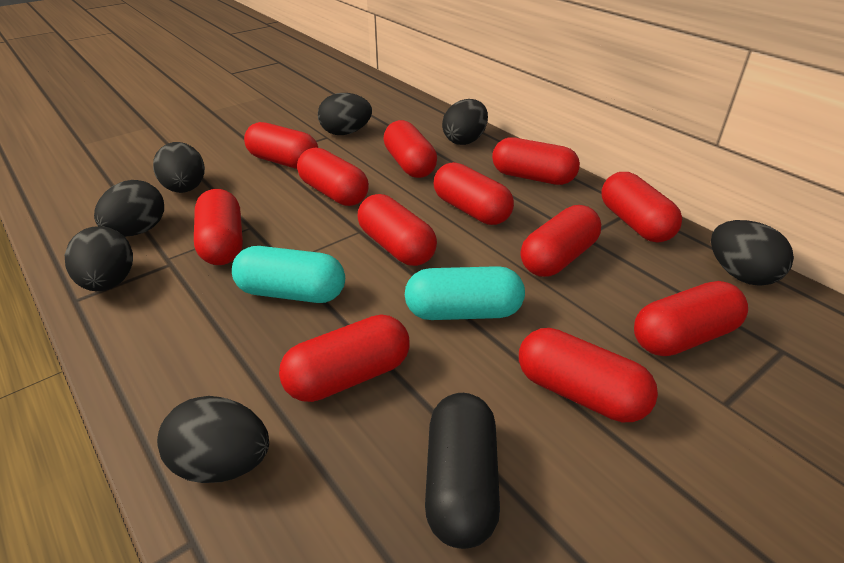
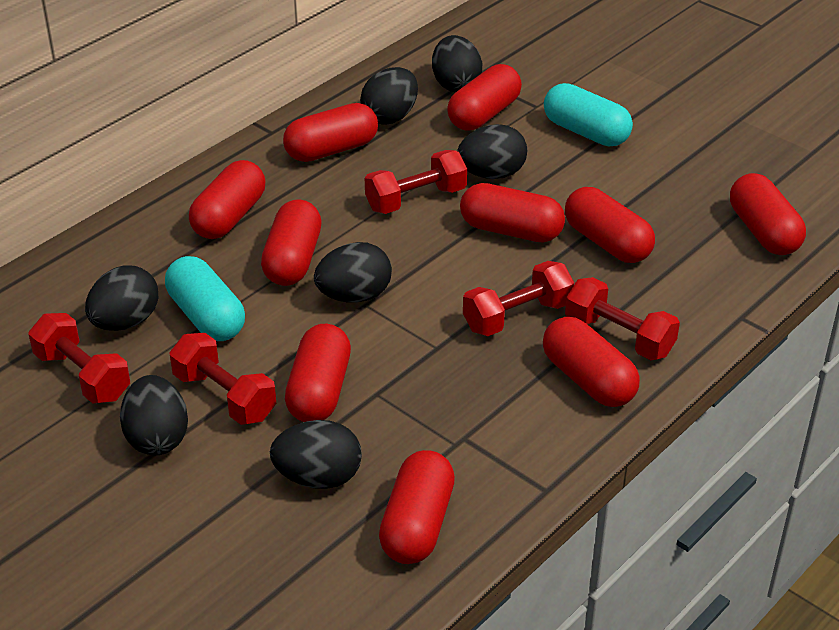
black capsule: [425,393,500,549] = 1 -> none = 0
red capsule: [194,189,243,265] [244,122,318,169] [279,315,410,402] [297,147,369,206] [358,194,437,266] [383,120,437,178] [434,162,514,225] [492,137,580,185] [519,328,658,422] [521,205,601,277] [601,172,682,243] [634,281,748,356] = 12 -> [189,160,266,239] [261,199,322,286] [283,103,378,162] [285,324,351,422] [379,450,455,564] [447,64,522,130] [460,183,565,242] [543,317,640,407] [565,187,655,263] [730,173,806,255] = 10
red dumbbell: none = 0 -> [28,313,130,403] [169,333,276,425] [365,150,467,214] [463,261,574,336] [565,277,680,360] = 5

